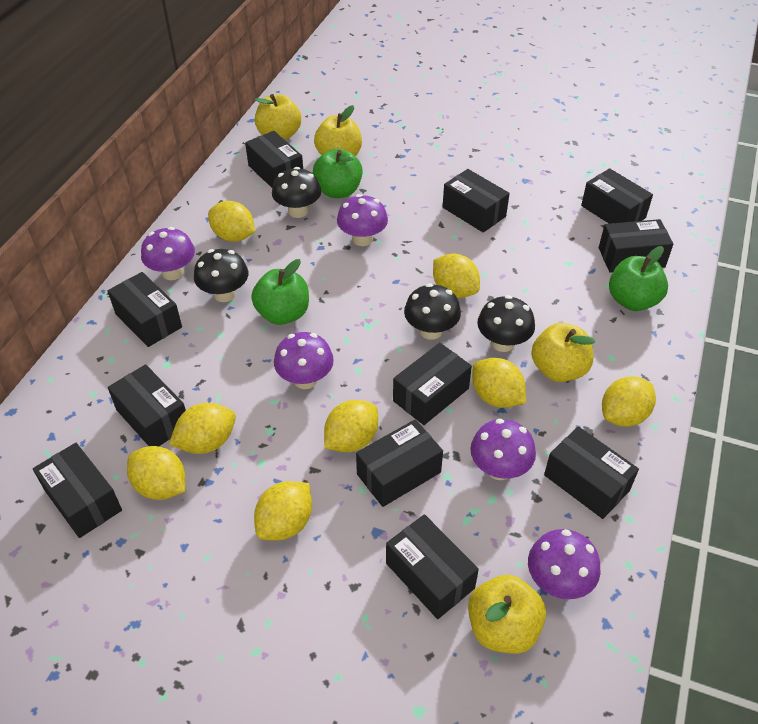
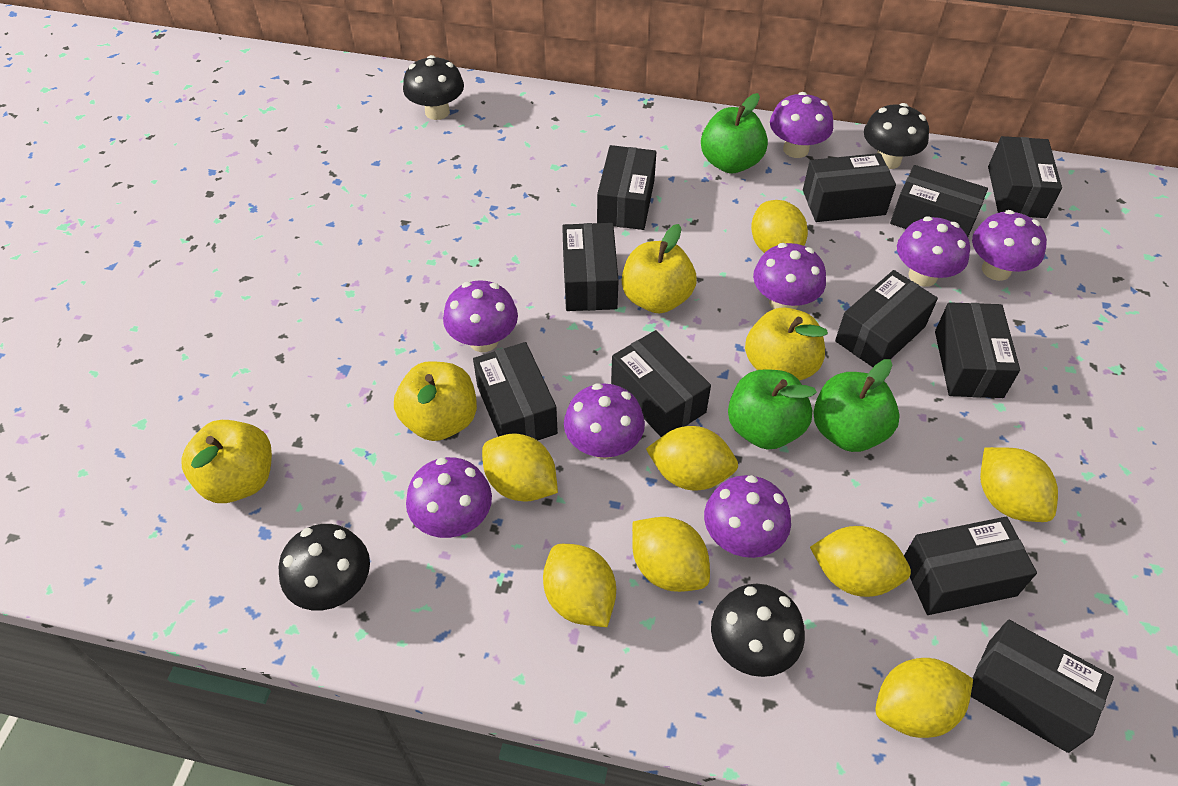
purple mushroom: [141,227,195,280] [274,332,334,389] [337,194,388,246] [470,419,536,480] [528,529,601,599] = 5 -> [406,457,492,538] [443,280,518,352] [564,383,645,459] [704,475,791,558] [753,243,826,309] [770,92,833,158] [897,217,970,287] [972,210,1047,281] = 8

